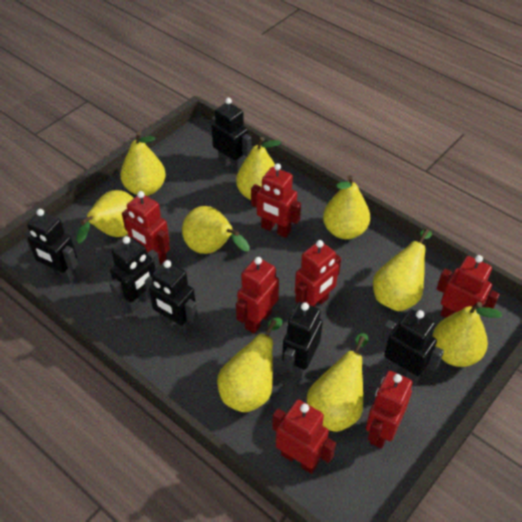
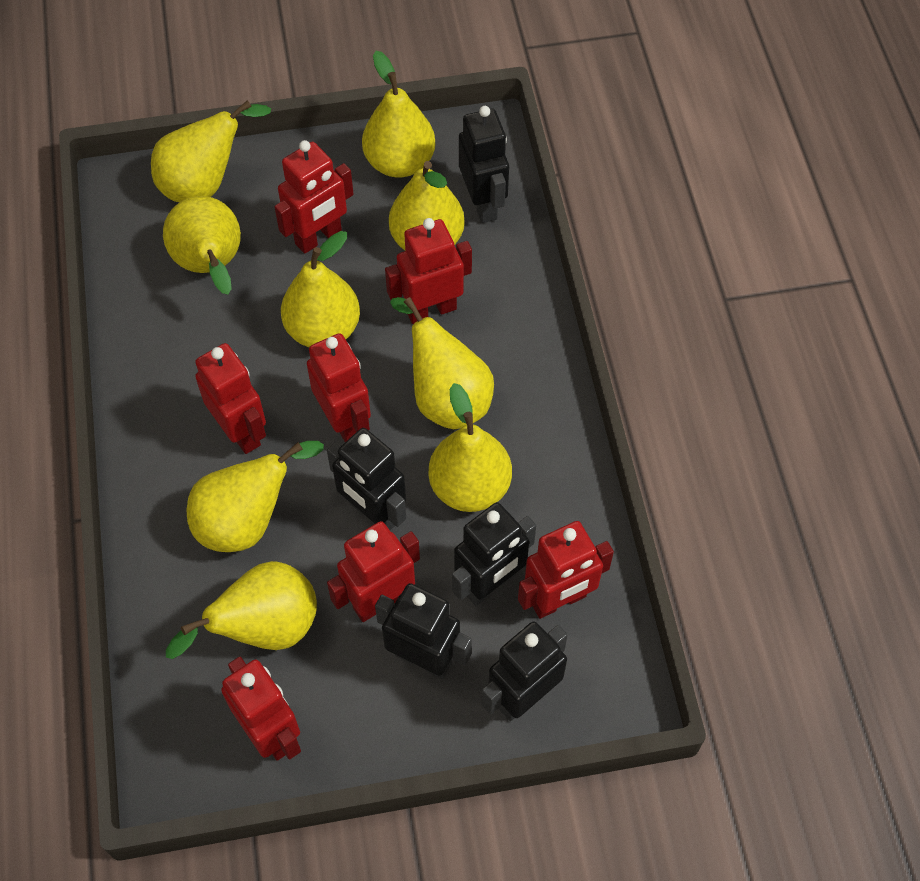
black robot: [24,209,78,283] [109,236,160,312] [144,260,198,334] [211,98,252,172] [282,302,323,379] [381,309,444,384] = 6 -> [327,428,406,530] [375,583,472,679] [452,502,536,606] [459,106,509,223] [481,621,568,721] = 5

